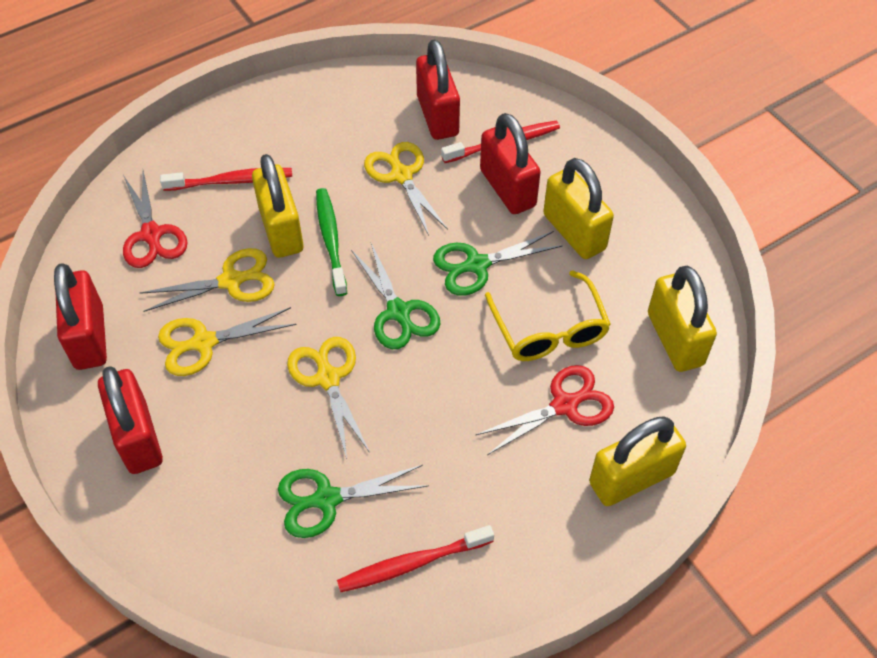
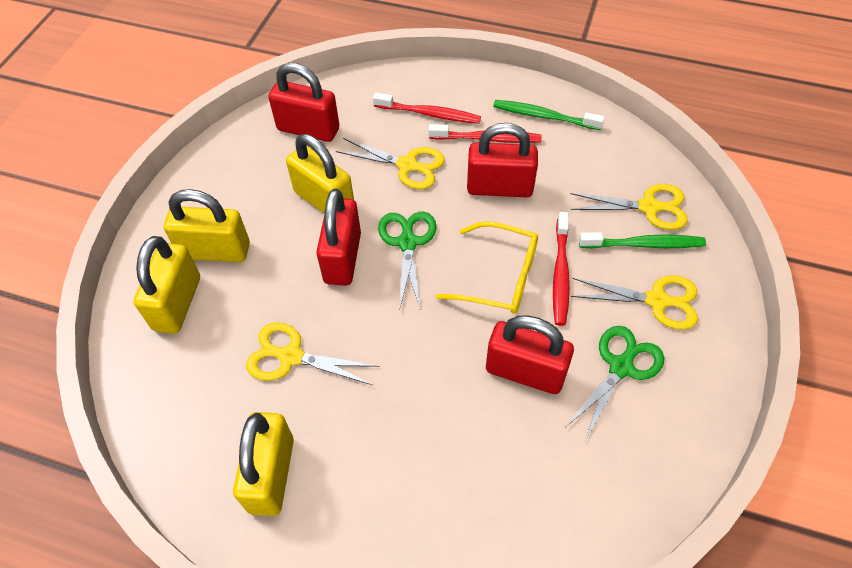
green scissors: [278,465,429,538] [351,243,440,349] [433,231,563,296] = 3 -> [378,211,437,311] [566,326,664,440] = 2
green toothbrush: [316,188,347,296] = 1 -> [493,100,605,130] [579,232,706,248] = 2
red scissors: [123,171,188,268] [476,365,614,455] = 2 -> none = 0

